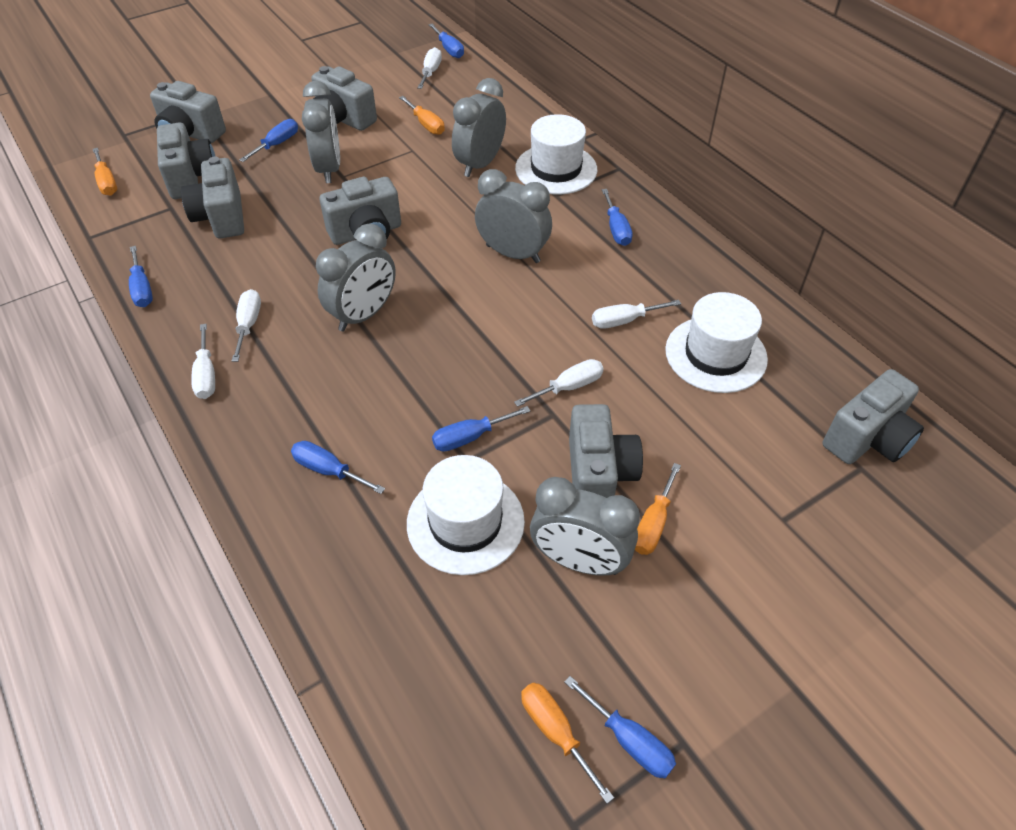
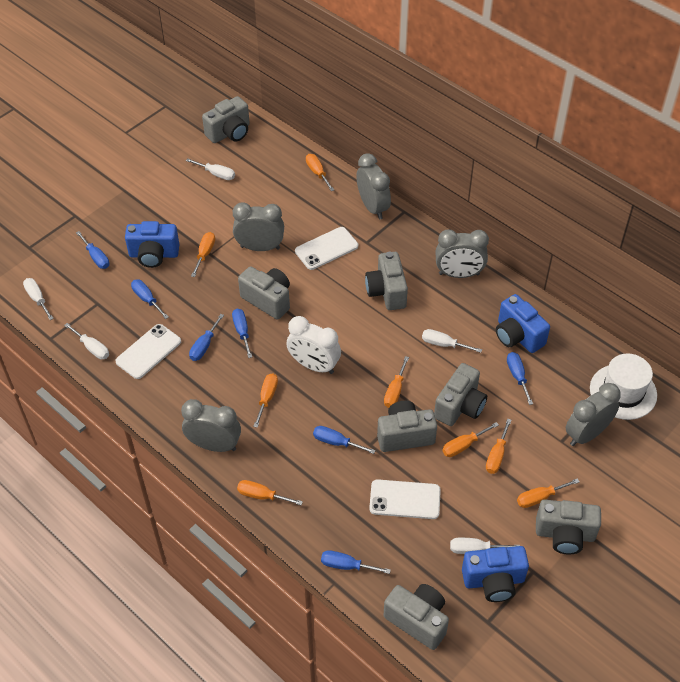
blue camera: none = 0 -> [125,221,180,268] [462,546,529,602] [496,294,550,353] = 3
orange screwdriver: [93,148,117,196] [399,96,445,135] [521,683,614,804] [635,463,681,555] = 4 -> [191,232,215,277] [237,480,303,505] [253,373,278,428] [306,154,334,191] [384,356,409,408] [442,422,499,457] [486,419,512,474] [517,478,579,508] = 8
white clock: none = 0 -> [286,316,341,374] = 1
white hat: [407,455,525,575] [515,114,597,195] [665,292,768,393] = 3 -> [590,353,657,420] = 1
white phone: none = 0 -> [115,324,181,379] [295,227,358,270] [369,479,441,519] = 3

